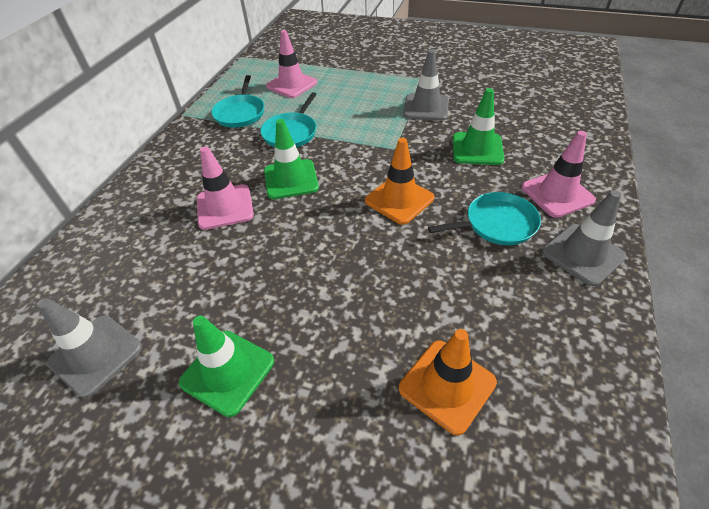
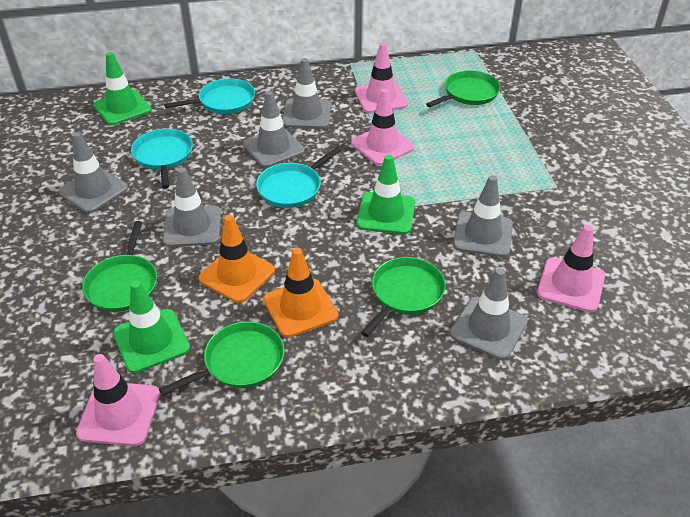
green pan: none = 0 -> [82,221,157,312] [159,322,284,396] [361,257,446,337] [426,70,500,107] = 4
grey traffic cone: [38,298,142,398] [403,50,449,121] [542,190,627,286] = 3 -> [58,132,128,213] [163,167,221,247] [243,91,305,168] [282,58,331,129] [450,268,528,360] [453,175,513,257] = 6
pink traffic cone: [197,146,254,230] [266,30,317,98] [521,131,596,218] = 3 -> [76,354,160,446] [351,88,414,165] [355,43,408,113] [537,225,605,312] = 4

